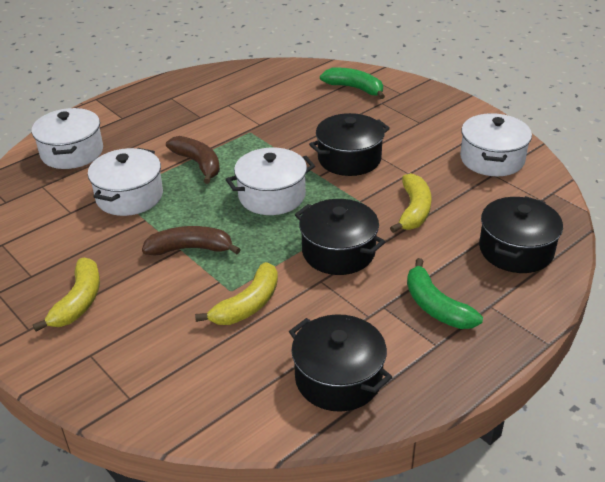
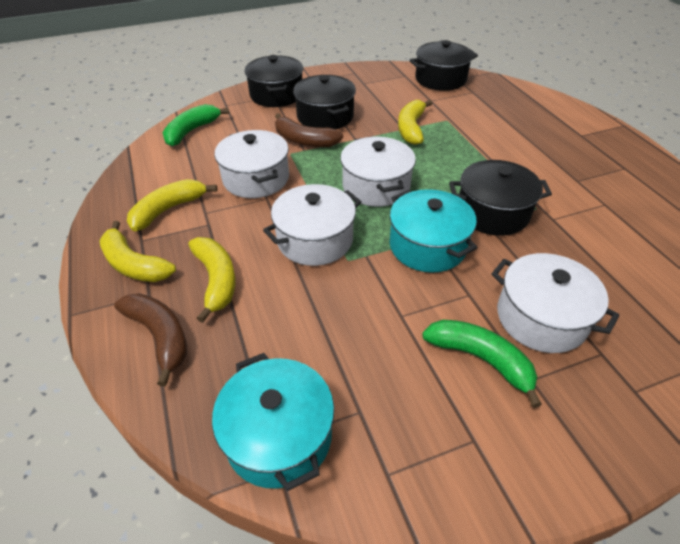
turquoise pot: none = 0 -> [212,353,334,491] [389,189,477,273] = 2
yellow banana: [33,258,100,331] [195,262,278,325] [390,173,432,233] = 3 -> [99,221,176,282] [127,179,217,231] [189,237,235,323] [398,100,432,145] = 4

